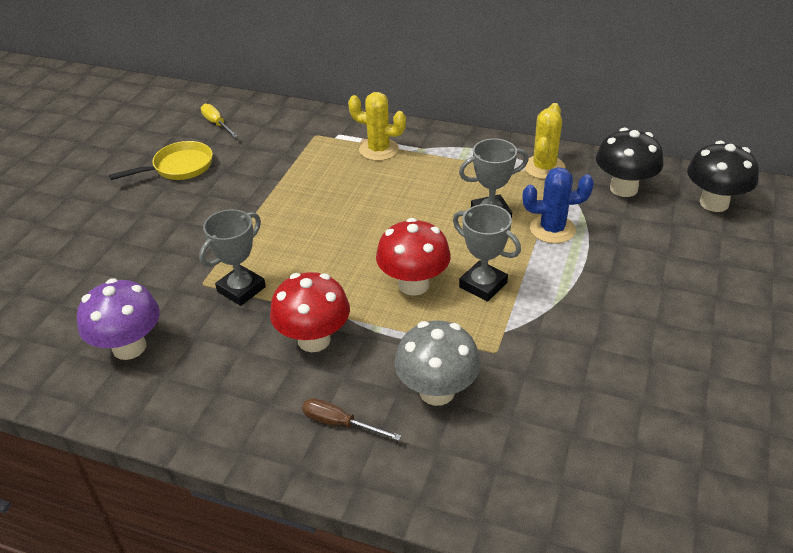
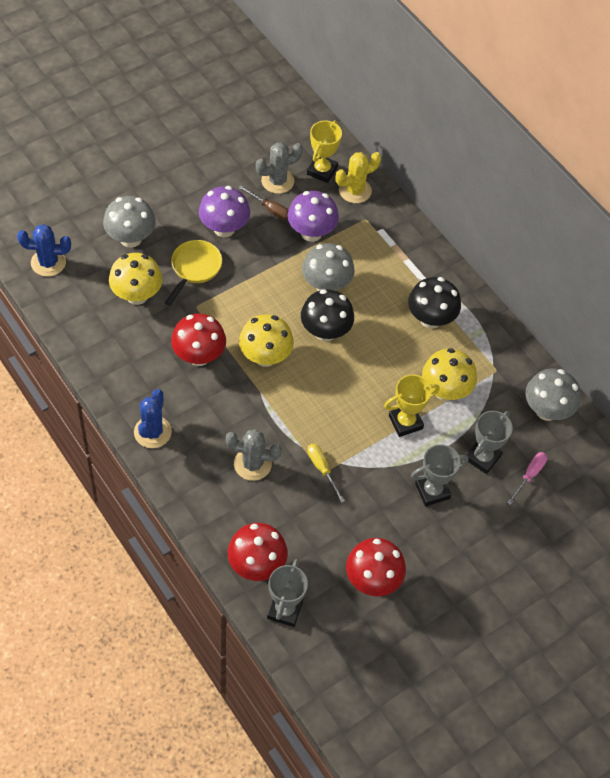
blue cactus: [523,167,594,244] = 1 -> [17,224,71,277] [134,389,172,448] = 2
grey cactus: none = 0 -> [226,429,282,481] [256,142,303,194] = 2
grey mushroom: [394,320,481,406] = 1 -> [103,196,156,248] [302,243,355,291] [525,369,581,421] = 3
pink screwdriver: none = 0 -> [507,452,547,505] = 1
purple mushroom: [77,279,160,360] = 1 -> [199,186,250,238] [288,191,339,242] = 2
red mushroom: [270,272,350,352] [376,218,451,296] = 2 -> [171,313,226,366] [228,523,288,581] [346,538,406,596] = 3
yellow cactus: [348,92,406,161] [524,103,565,179] = 2 -> [336,152,381,203] = 1
yellow mushroom: none = 0 -> [109,253,163,305] [239,314,294,367] [422,348,477,401] = 3
yellow trophy: none = 0 -> [307,120,342,183] [384,375,440,437] = 2

